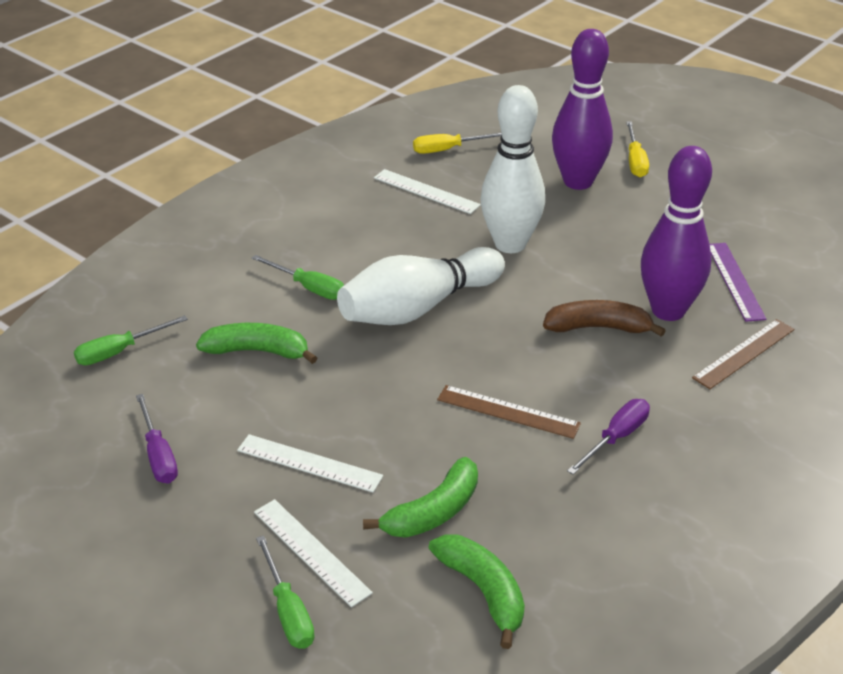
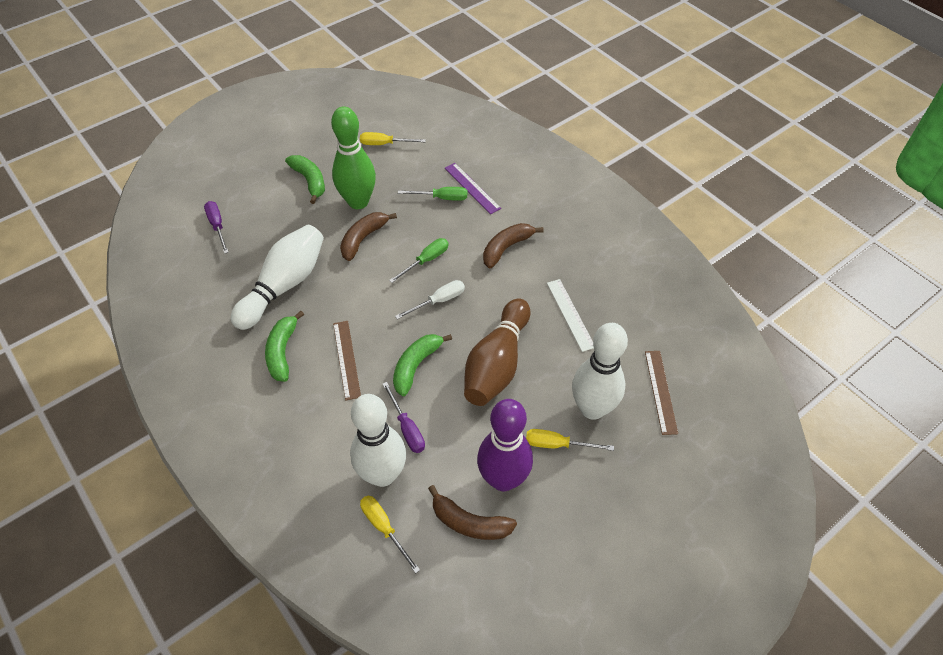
brown banana: [543,300,666,337] = 1 -> [340,212,397,261] [428,485,517,540] [483,223,544,268] = 3
brown bowling pin: none = 0 -> [464,298,530,406] = 1
green bowling pin: none = 0 -> [331,107,376,209] = 1
green screwdriver: [74,315,188,365] [252,255,344,300] [256,536,315,649] = 3 -> [389,238,449,283] [398,187,467,201] = 2
purple bowling pin: [552,29,613,190] [641,146,712,321] = 2 -> [477,399,533,491] = 1
white bowling pin: [337,247,505,325] [480,85,545,253] = 2 -> [231,225,324,330] [350,394,406,487] [572,323,628,420] = 3
white ruler: [237,434,383,492] [254,499,373,607] [374,169,481,214] = 3 -> [547,279,594,352] = 1
white screwdriver: none = 0 -> [395,280,465,319] = 1
yellow screwdriver: [413,132,502,154] [626,122,649,177] = 2 -> [360,132,426,145] [360,496,420,573] [526,429,614,451] = 3

